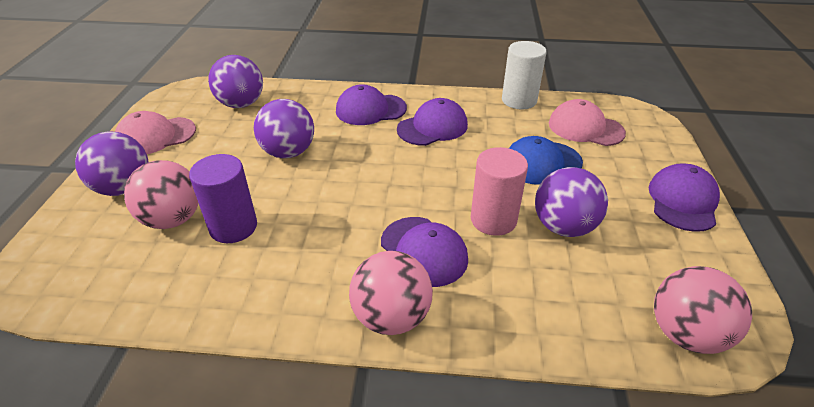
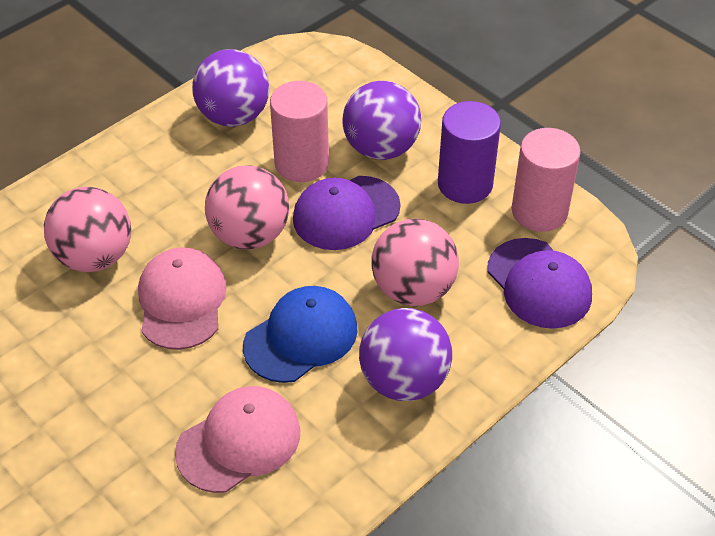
pink cylinder: [471,147,528,236] = 1 -> [270,81,329,182] [512,128,581,232] = 2
purple ball: [75,131,148,196] [208,55,263,108] [254,99,314,158] [535,167,608,237] = 4 -> [192,49,269,127] [342,81,421,160] [359,308,452,401] = 3
purple cap: [336,84,407,125] [381,217,468,287] [397,98,468,146] [648,164,720,232] = 4 -> [293,176,401,250] [488,238,592,329] = 2
white cylinder: [502,41,547,109] = 1 -> none = 0

